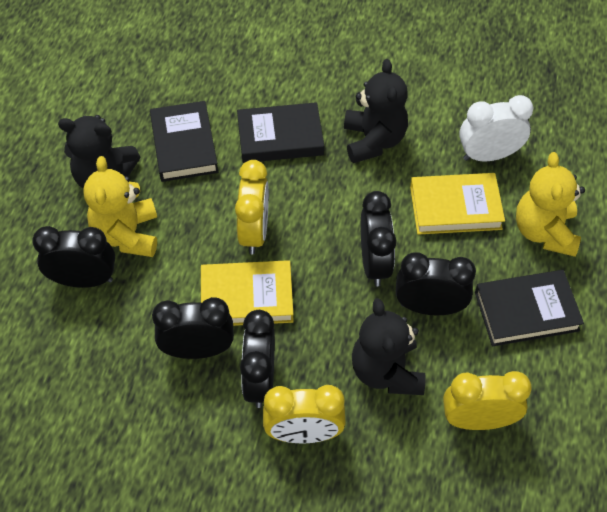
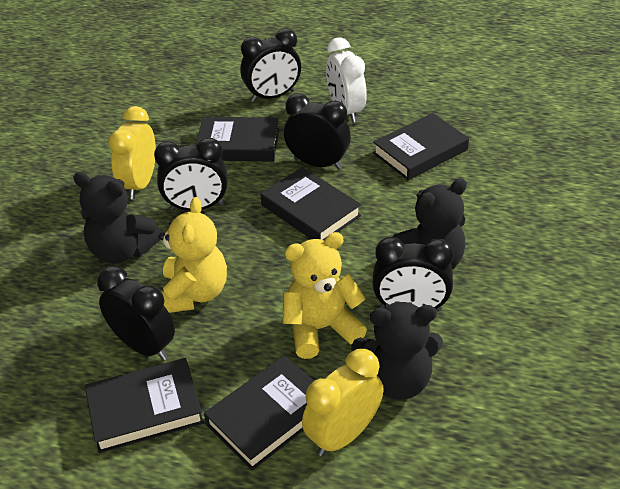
black book: [150,101,218,182] [237,102,324,163] [475,270,584,346] = 3 -> [85,358,204,453] [196,117,279,162] [204,356,314,470] [260,167,361,240] [373,113,469,180] = 5
yellow book: [201,260,294,326] [410,173,505,235] = 2 -> none = 0
yellow clock: [235,160,269,254] [263,385,346,443] [443,371,532,430] = 3 -> [108,106,156,199] [302,349,383,456] = 2

